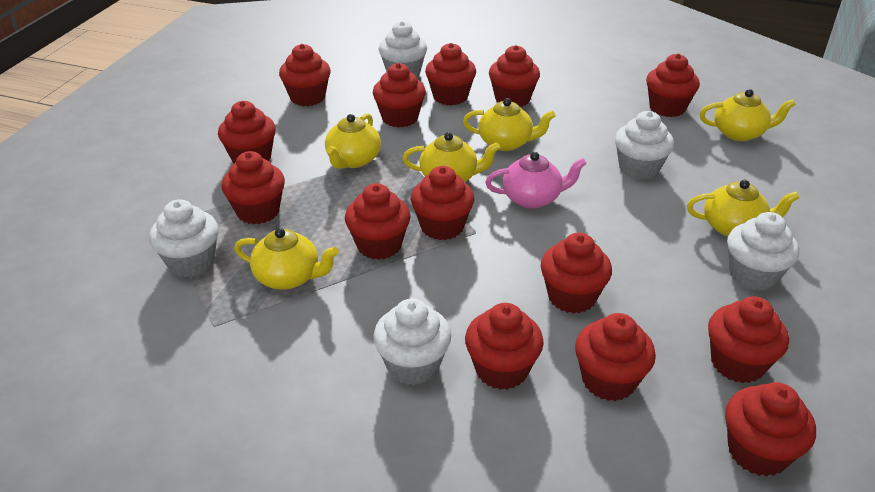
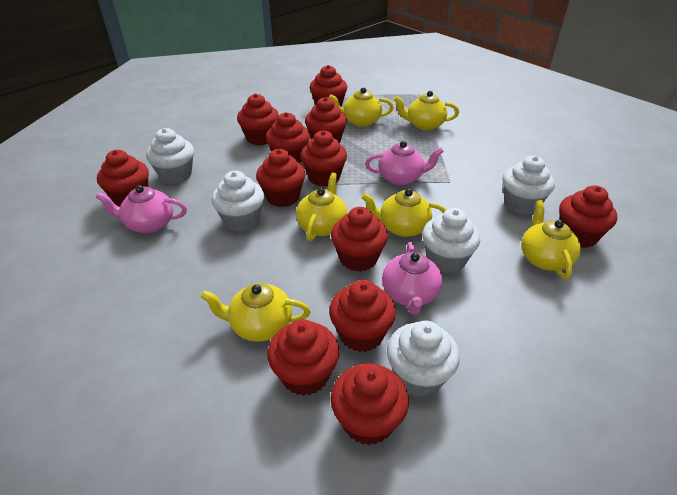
pink teapot: [485,152,587,209] = 1 -> [96,185,187,233] [365,141,444,185] [382,242,442,315] = 3
red cupcake: [218,101,276,163] [221,151,285,224] [279,44,331,106] [345,183,411,260] [373,63,426,127] [411,166,474,240] [425,43,476,106] [465,303,544,390] [489,45,540,107] [541,233,612,314] [575,313,656,401] [646,54,700,117] [708,297,789,383] [725,382,816,477] = 14 -> [97,150,149,207] [237,94,279,145] [256,149,306,207] [266,112,310,163] [267,319,340,396] [300,130,347,187] [305,97,347,143] [310,65,347,107] [329,280,396,352] [331,207,388,272] [331,363,409,445] [559,185,617,248] = 12

